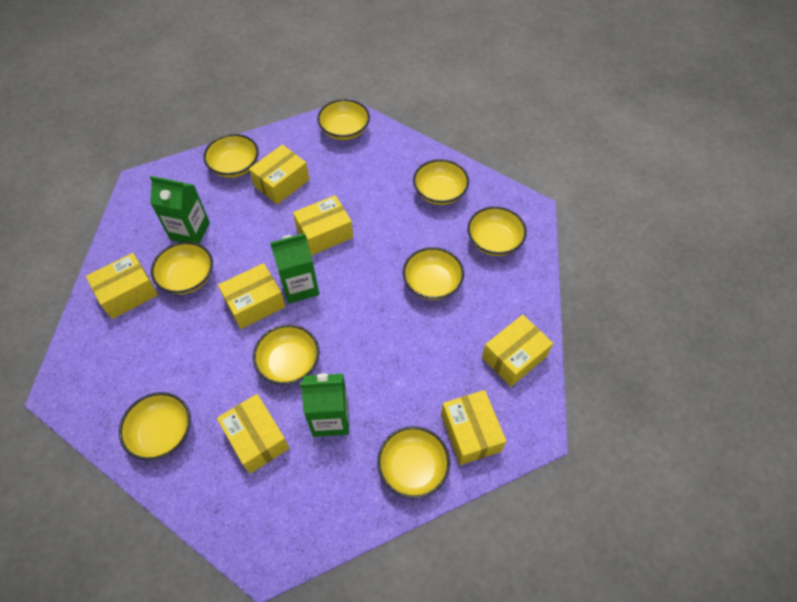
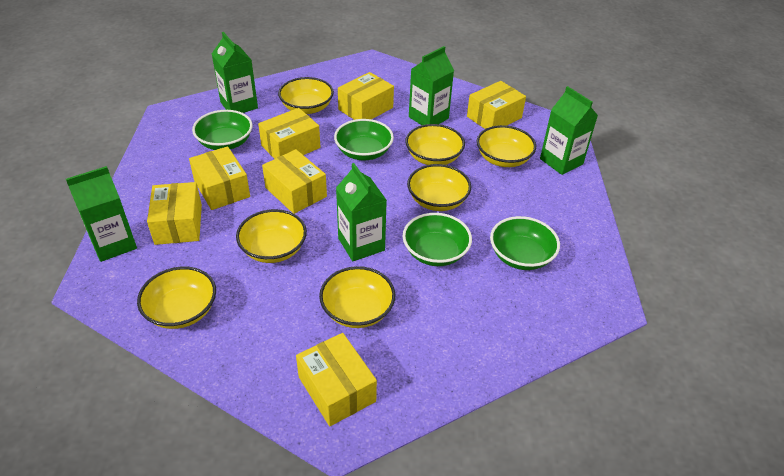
green bowl: none = 0 -> [192,110,253,150] [334,119,394,160] [403,213,472,266] [490,216,560,270] = 4
green carton: [150,176,210,244] [270,233,319,304] [300,373,349,437] = 3 -> [66,166,137,262] [212,32,258,113] [336,163,387,261] [409,46,454,125] [540,86,598,175] = 5
yellow bowl: [119,392,191,461] [151,242,213,294] [203,134,259,178] [253,324,319,385] [317,99,370,140] [377,426,450,499] [403,247,464,300] [413,159,469,205] [467,206,527,256] = 9 -> [137,266,216,329] [236,209,307,263] [278,77,334,114] [319,266,395,328] [405,124,465,165] [407,164,471,211] [477,125,536,167] = 7

